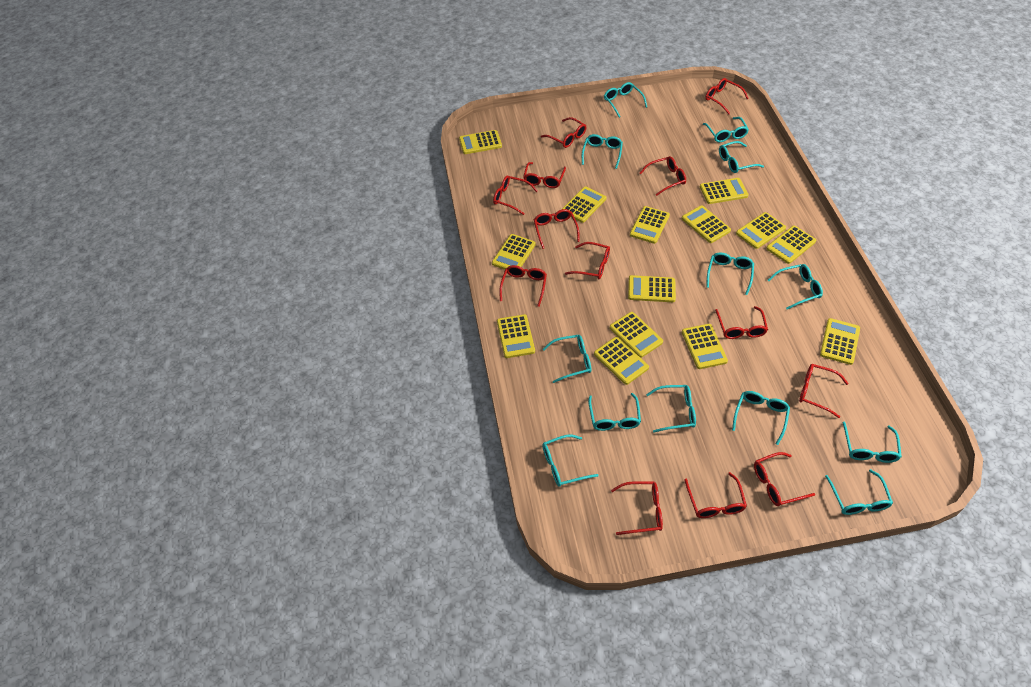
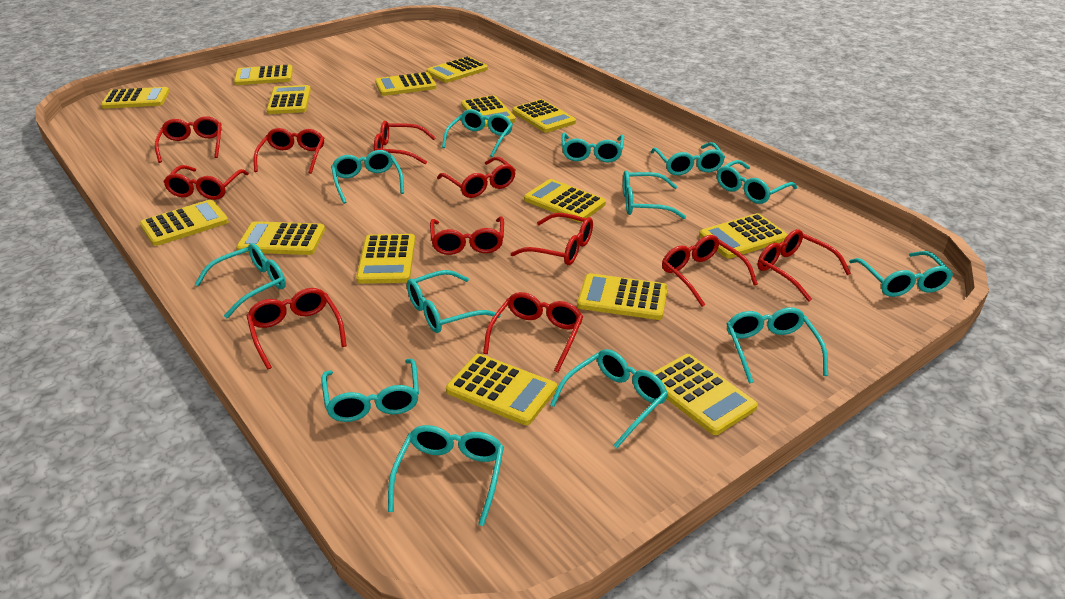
red glasses: [493,176,538,215] [499,265,547,307] [523,162,566,188] [534,209,580,249] [541,117,586,148] [565,242,610,279] [611,481,663,535] [640,156,686,196] [684,472,747,518] [705,78,749,114] [715,306,768,339] [754,452,815,506] [799,364,849,418] = 13 -> [155,116,222,163] [163,165,249,200] [247,288,347,370] [254,128,324,174] [374,121,436,164] [430,216,504,255] [437,157,516,198] [483,292,583,373] [510,213,593,265] [662,235,758,307] [758,229,851,302] = 11
yellow calculator: [459,130,502,154] [492,234,536,270] [497,314,535,358] [562,186,606,223] [594,337,649,385] [610,312,663,358] [628,275,676,302] [630,206,670,244] [682,205,731,243] [682,324,728,369] [700,178,748,204] [736,212,786,249] [766,226,816,264] [820,318,860,365] = 14 -> [101,87,169,109] [140,200,229,246] [234,65,293,85] [236,221,325,255] [267,85,311,114] [356,234,415,284] [375,72,437,96] [426,56,488,83] [446,354,557,425] [461,95,516,128] [512,99,576,133] [524,179,606,222] [577,273,668,320] [652,354,758,435] [699,213,788,259] = 15

